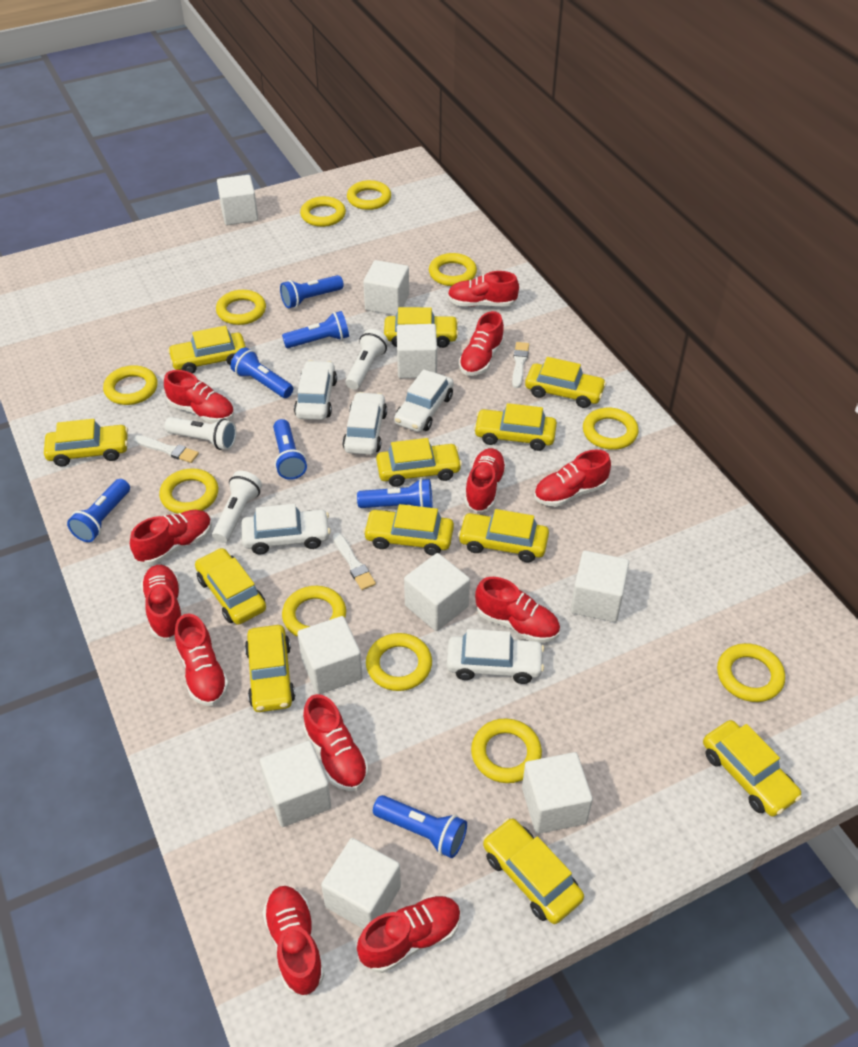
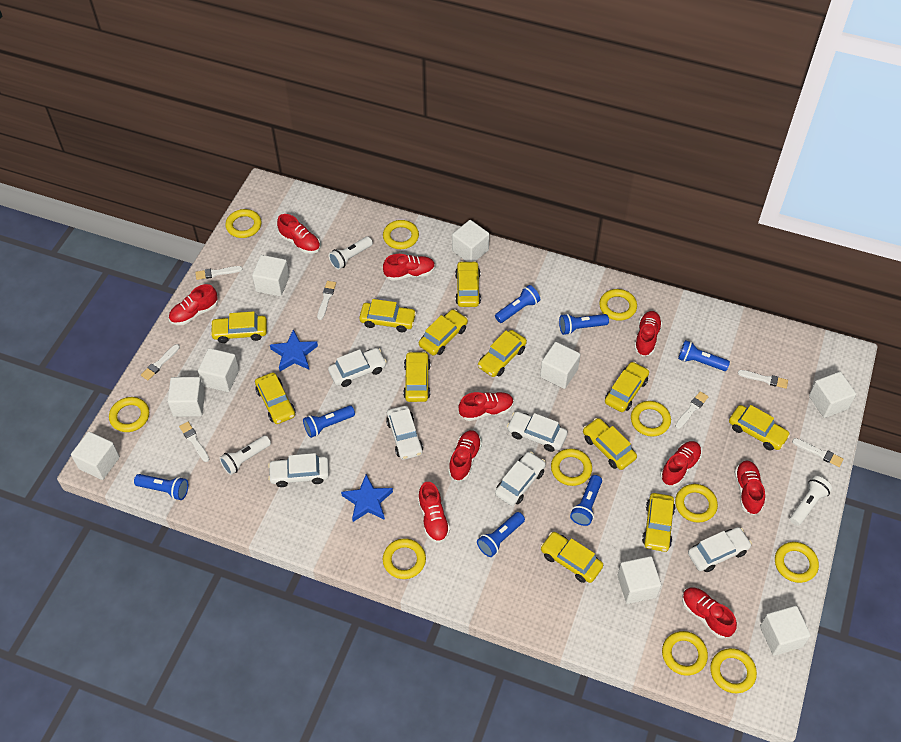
blue star: none = 0 -> [270,329,318,371] [341,474,393,522] = 2
red shoe: [130,510,212,565] [141,565,182,639] [164,370,234,423] [175,614,229,706] [262,886,325,995] [303,694,369,791] [357,895,461,973] [448,271,519,307] [459,311,504,376] [464,448,507,513] [475,577,560,643] [534,450,611,507] = 12 -> [169,284,218,325] [277,214,320,254] [383,254,435,281] [418,482,450,543] [448,430,482,481] [459,392,514,421] [634,311,662,356] [660,441,702,487] [682,587,737,639] [735,460,765,515] = 10
white brush: [134,435,199,463] [333,533,376,590] [512,342,529,388] = 3 -> [141,344,180,380] [179,422,209,462] [195,266,243,280] [317,281,336,320] [675,391,708,429] [738,370,788,389] [792,438,843,467] = 7
white car: [241,504,331,554] [294,360,337,420] [342,392,387,455] [394,369,454,432] [447,629,544,684] = 5 -> [268,453,329,487] [328,348,387,387] [386,406,423,460] [495,452,546,506] [507,411,568,452] [688,527,752,572] = 6

